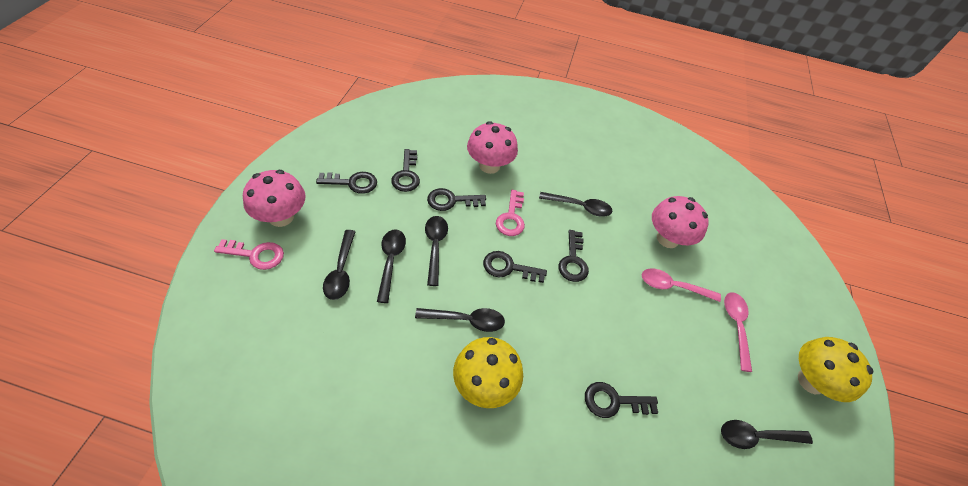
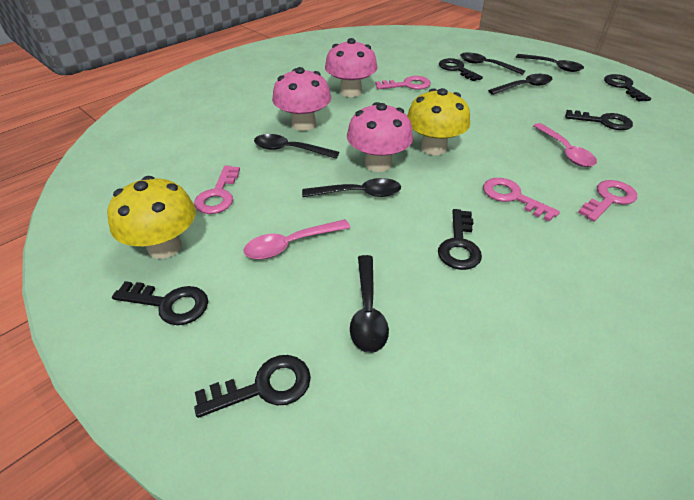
pink key: [214,239,284,270] [496,190,525,236] = 2 -> [194,166,240,214] [375,76,431,90] [483,178,560,222] [578,180,637,222] = 4

